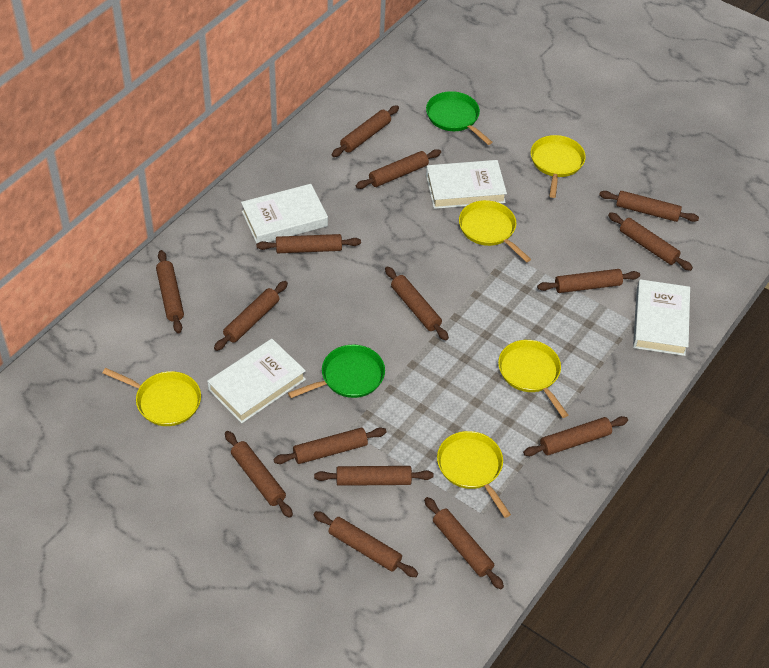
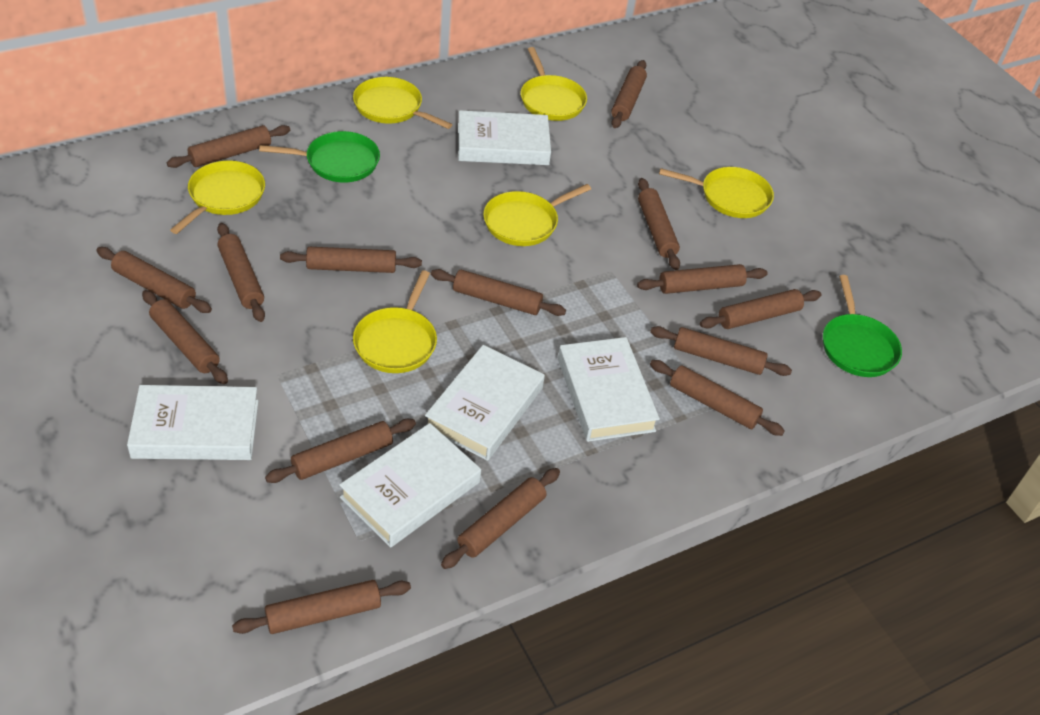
white book: [207,339,306,423] [241,184,328,244] [426,160,507,209] [633,279,690,356] = 4 -> [127,385,259,460] [339,423,481,548] [425,345,545,461] [458,110,551,165] [558,337,660,442] = 5
yellow pan: [102,368,201,426] [437,431,511,518] [459,200,531,262] [498,340,568,418] [531,135,586,198] = 5 -> [170,161,265,234] [353,77,452,129] [353,270,437,373] [483,184,591,246] [521,47,587,121] [659,167,774,218] = 6

